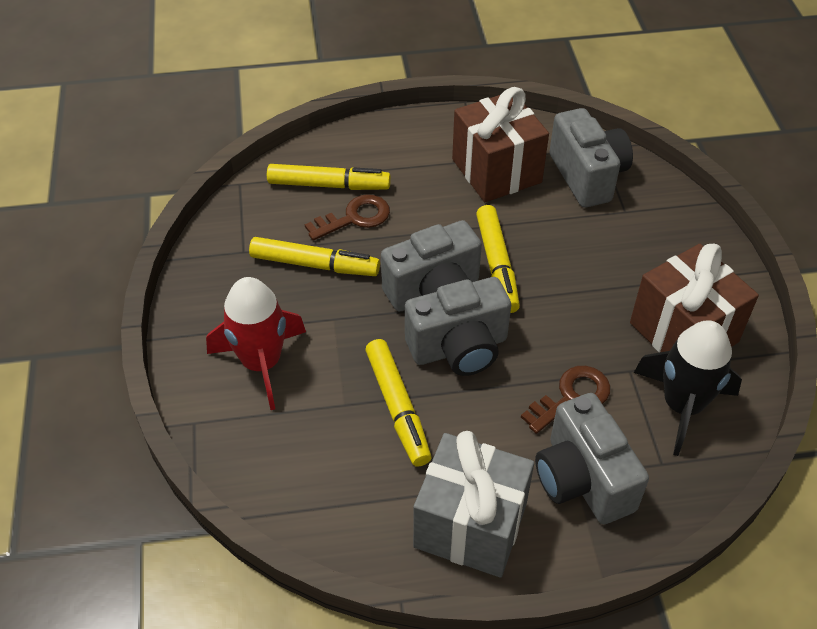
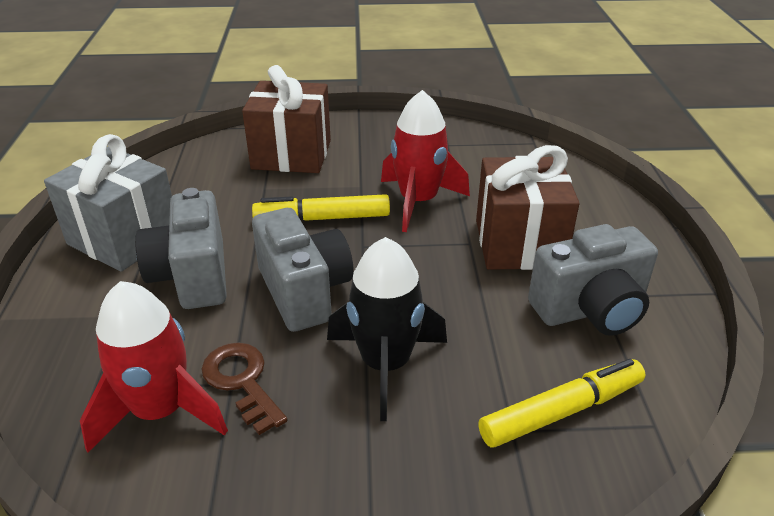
brown key: [305,194,390,241] [521,366,610,434] = 2 -> [201,343,288,435] = 1
grey camera: [381,220,482,312] [405,277,511,376] [535,393,649,524] [550,108,633,208] = 4 -> [135,188,227,309] [252,208,354,332] [528,224,658,336] = 3
red rocket: [206,277,306,410] = 1 -> [80,281,228,452] [381,90,470,232] = 2
yellow marker: [249,237,380,276] [267,164,391,190] [365,339,432,467] [476,205,520,313] = 4 -> [252,194,390,221] [478,359,645,448] = 2

